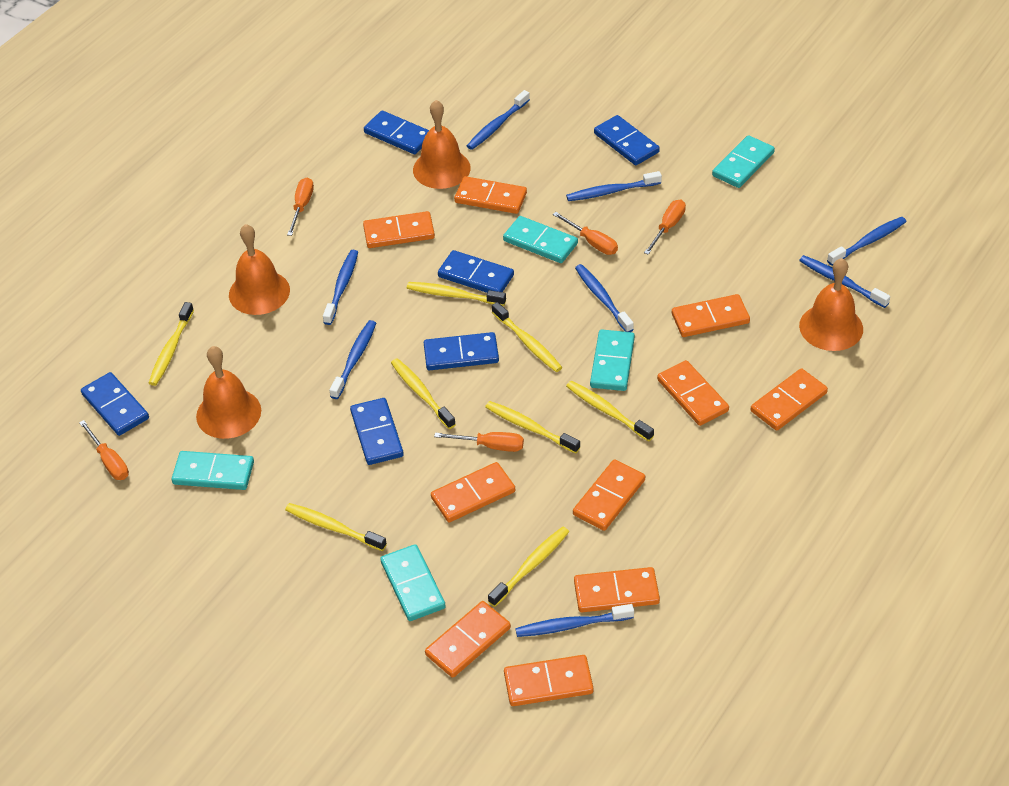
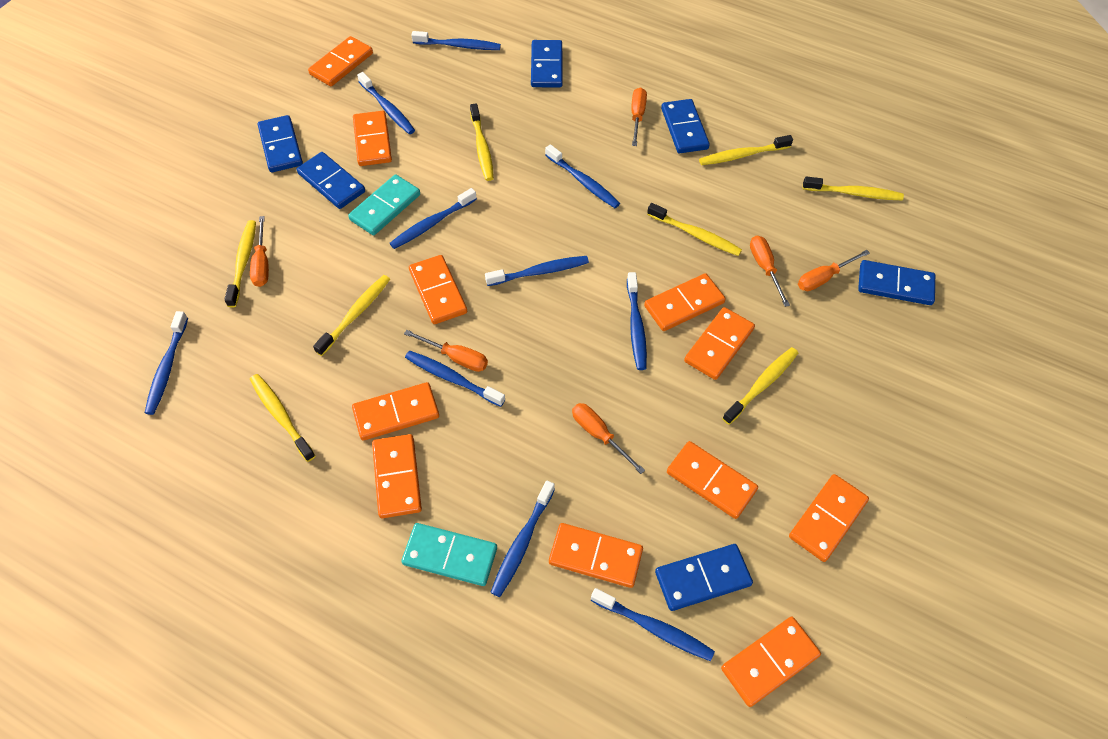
blue toothbrush: [323,250,358,325] [330,320,376,399] [467,90,530,150] [515,604,634,637] [566,171,662,201] [575,264,634,332] [799,255,890,308] [827,217,907,266] = 8 -> [145,311,188,415] [357,72,415,134] [389,188,477,249] [405,351,505,407] [411,31,501,50] [485,256,589,286] [490,481,555,597] [545,144,620,208] [591,588,715,661] [627,272,647,370] = 10
orange bell: [196,346,261,439] [229,224,290,315] [413,100,471,189] [799,258,863,351] = 4 -> none = 0
orange domino: [363,211,435,248] [425,601,511,678] [431,462,515,522] [454,176,527,214] [504,655,594,706] [573,459,645,531] [574,567,660,612] [657,360,729,426] [672,294,750,337] [751,368,828,431] = 10 -> [308,36,373,86] [352,382,439,441] [353,111,392,166] [372,434,422,518] [409,255,467,324] [549,523,643,588] [644,273,726,331] [667,441,758,519] [684,307,755,380] [721,617,821,707] [789,474,869,562] = 11
orange screwdriver: [79,420,129,480] [287,177,314,236] [434,432,524,452] [553,212,618,255] [644,200,686,255] = 5 -> [250,216,269,287] [404,330,488,372] [572,403,645,474] [631,87,647,146] [750,235,790,307] [798,250,870,291] = 6
turquoise domino: [172,451,254,490] [380,544,446,621] [503,216,578,263] [590,329,635,391] [712,135,775,188] = 5 -> [348,174,420,235] [401,523,497,586] = 2

